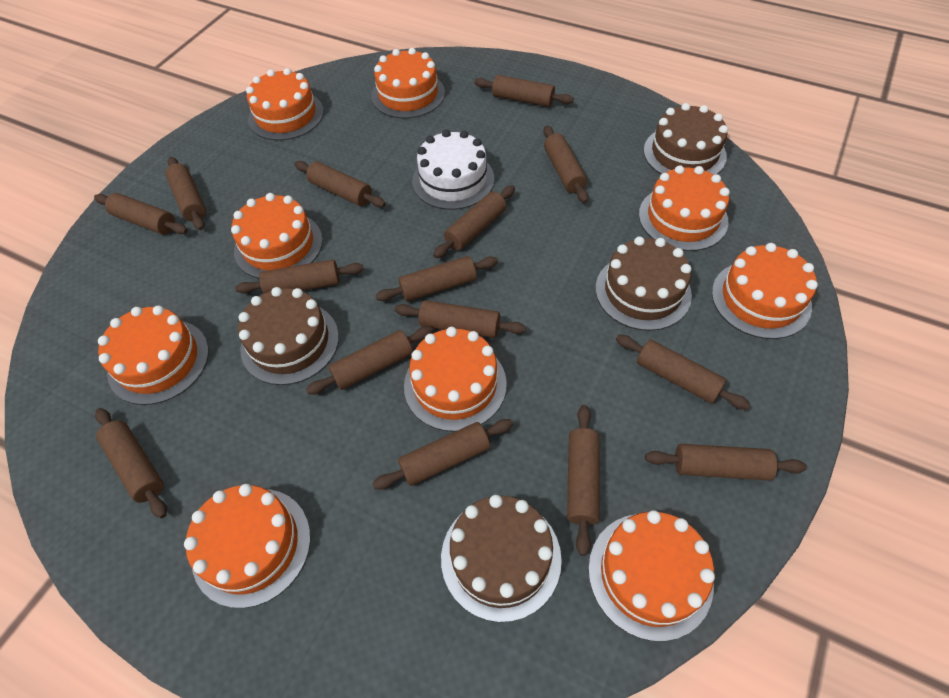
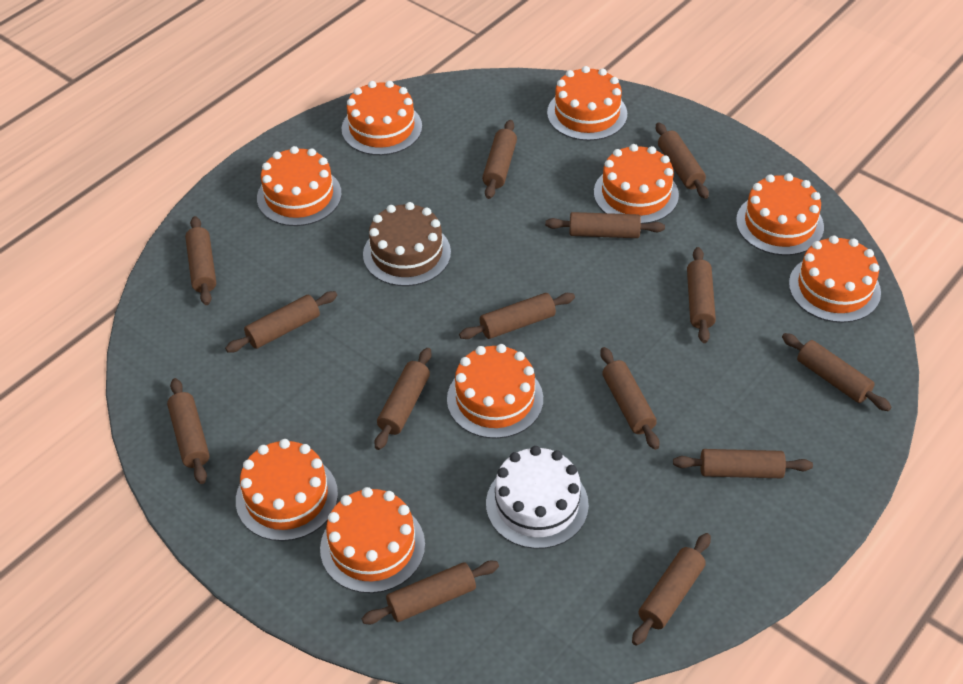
brown cake: [238,287,339,385] [441,495,562,622] [596,236,692,331] [644,103,728,175] = 4 -> [363,202,451,286] = 1
brown rolling pin: [94,193,188,235] [95,408,167,518] [165,157,206,230] [235,259,364,294] [294,161,386,207] [306,326,433,395] [372,419,513,490] [375,256,498,301] [394,300,526,338] [433,185,515,258] [474,75,574,107] [543,126,588,203] [567,405,600,556] [616,335,750,410] [645,444,807,481] = 15 -> [167,378,210,484] [185,216,216,305] [225,291,337,353] [362,561,499,624] [375,348,432,450] [459,293,575,339] [482,120,517,199] [545,212,665,238] [600,347,659,450] [632,533,711,646] [656,123,709,199] [673,449,813,478] [687,247,716,343] [782,333,891,411] = 14

